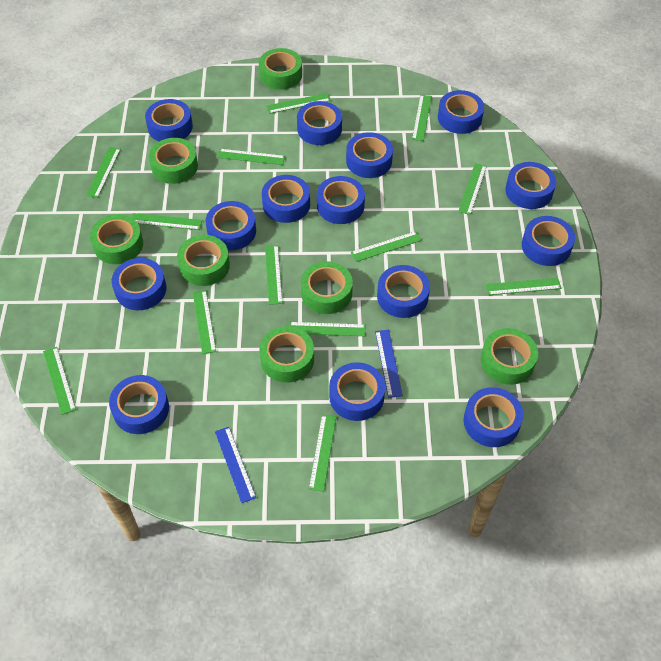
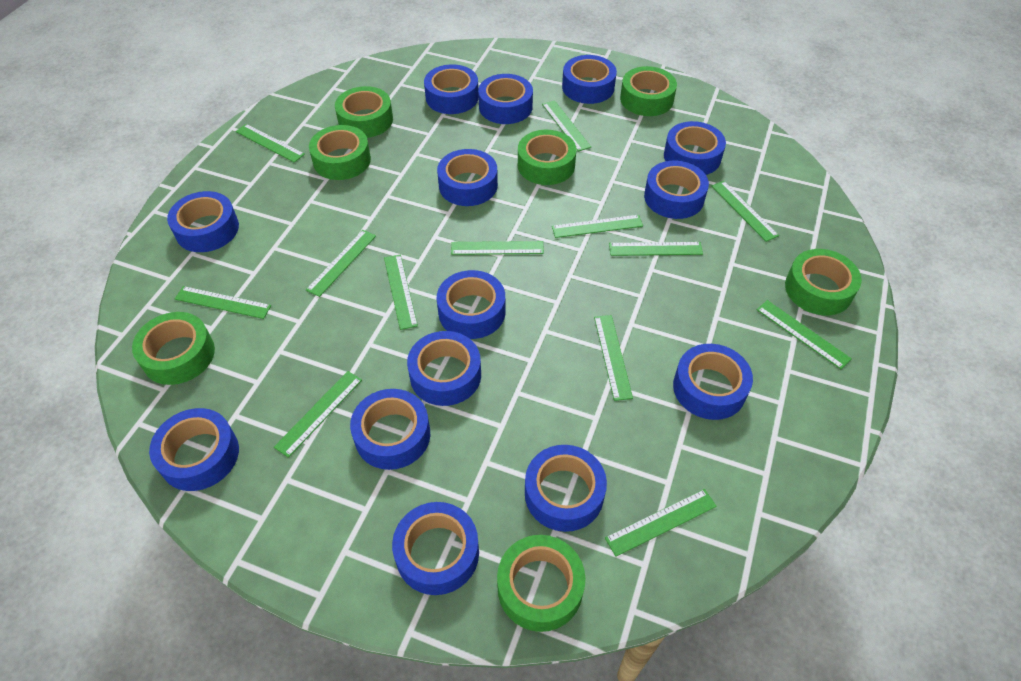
blue ruler: [215,427,256,503] [375,330,403,398] = 2 -> none = 0

